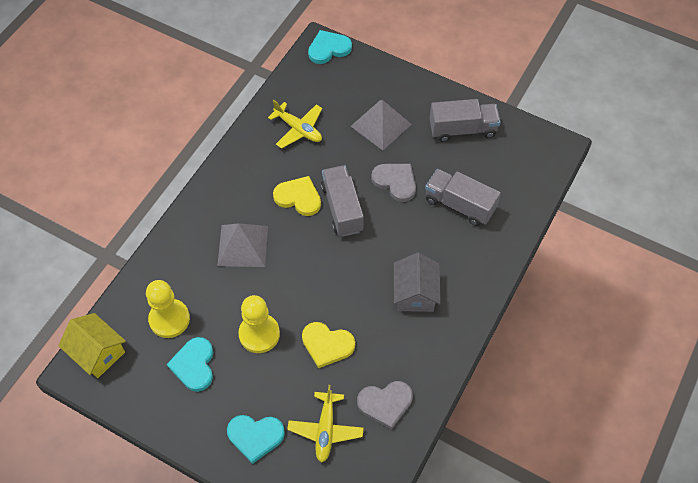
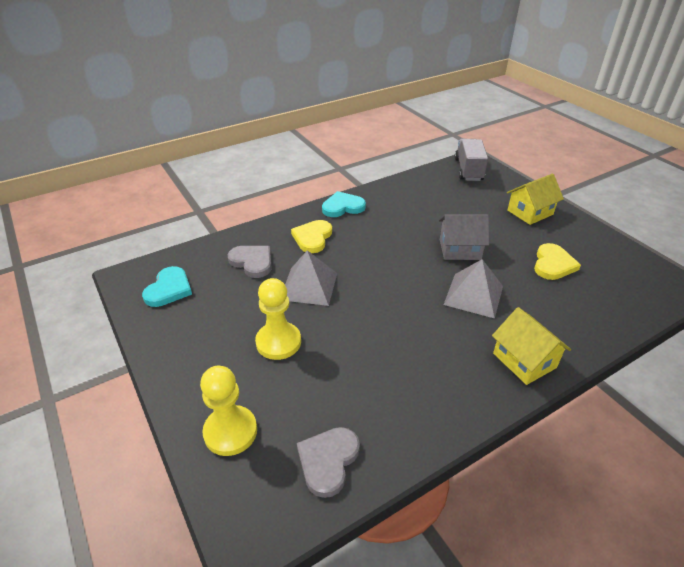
grey truck: [321,165,364,237] [425,169,501,226] [430,99,501,142] = 3 -> [455,139,488,181] = 1
turquoise heart: [167,337,213,392] [227,415,285,464] [308,30,352,64] = 3 -> [142,266,192,307] [322,191,366,217] = 2
yellow house: [58,313,126,378] = 1 -> [492,307,571,385] [507,174,564,225] = 2
yellow plane: [268,100,322,148] [287,385,364,463] = 2 -> none = 0

